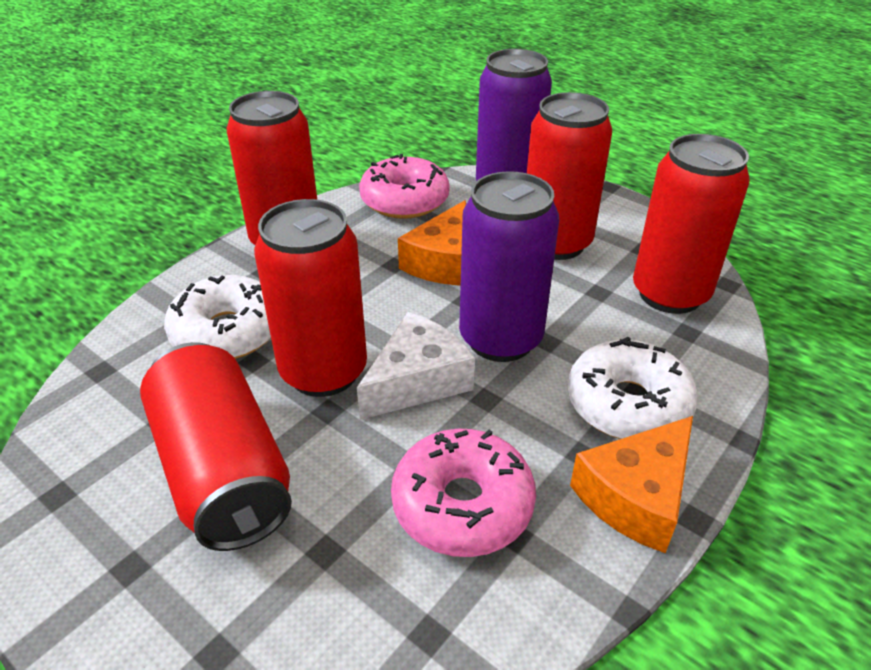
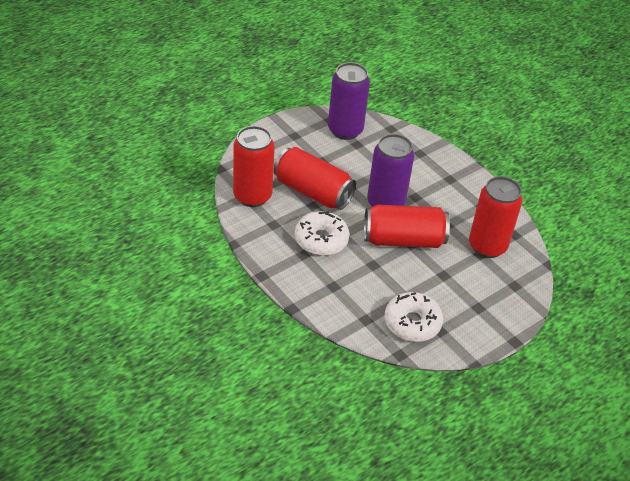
orange cheese: [398,200,466,285] [570,416,693,553] = 2 -> none = 0
pink donut: [359,154,450,219] [391,429,536,557] = 2 -> none = 0
red can: [140,342,292,551] [227,91,317,245] [254,199,367,397] [527,92,612,260] [633,134,750,314] = 5 -> [233,126,275,207] [274,147,356,210] [364,205,450,248] [469,176,523,258] = 4
white cheese: [357,312,475,420] = 1 -> none = 0

